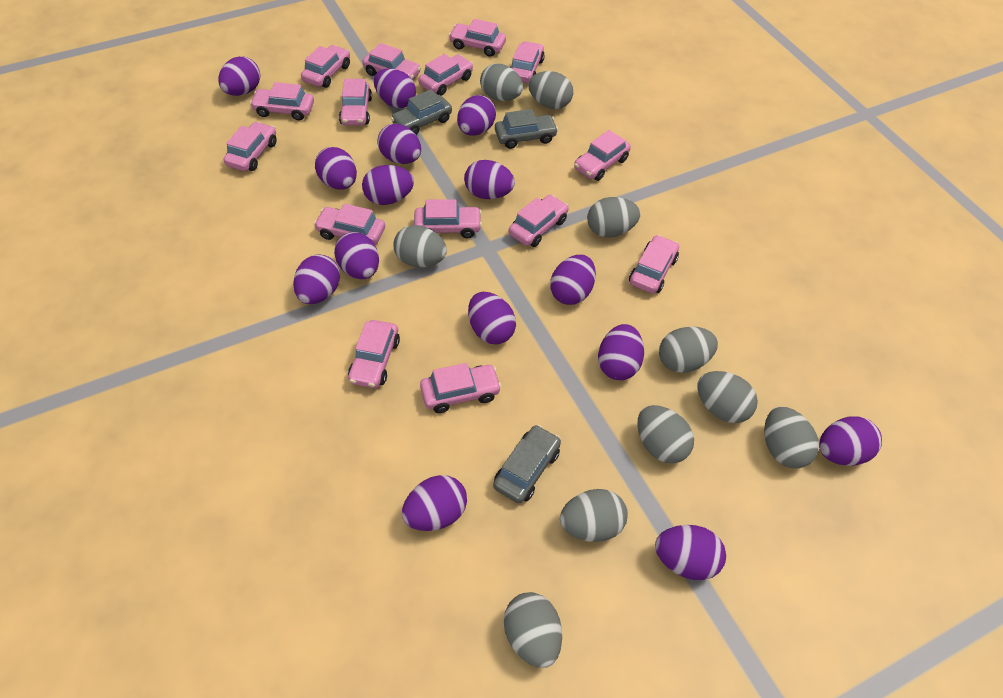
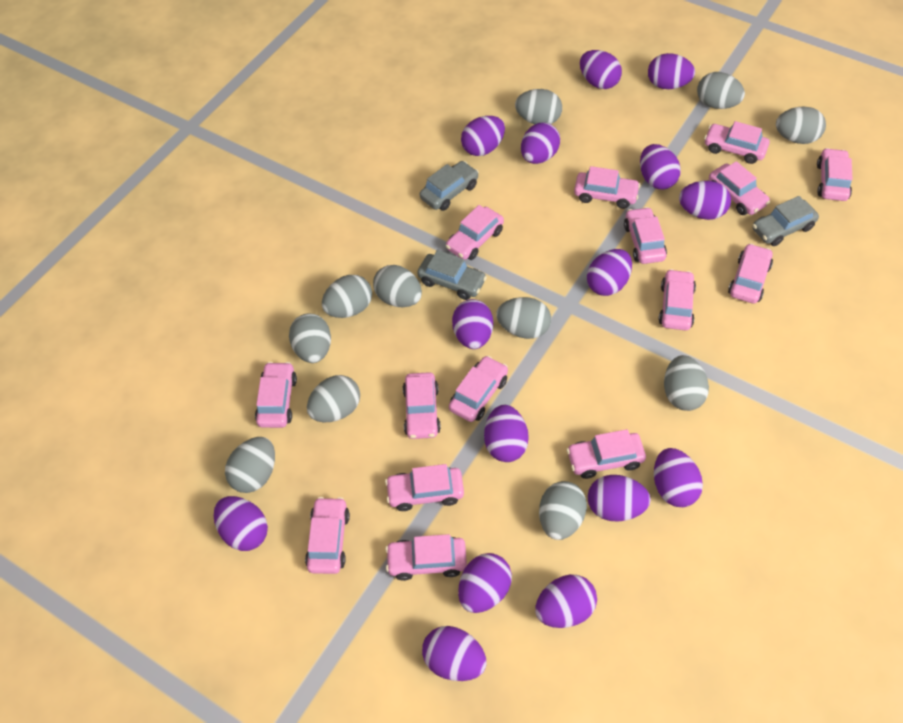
grey egg: [394,225,447,267] [480,64,523,101] [504,592,562,668] [528,71,573,109] [560,489,628,542] [587,197,640,238] [637,405,694,464] [659,327,718,373] [697,371,758,423] [764,407,819,468] = 10 -> [225,437,275,493] [289,313,331,363] [307,375,360,422] [322,275,372,318] [373,265,422,307] [496,297,551,339] [515,89,562,124] [539,481,587,540] [664,355,709,411] [697,72,745,109] [776,106,826,144] = 11

